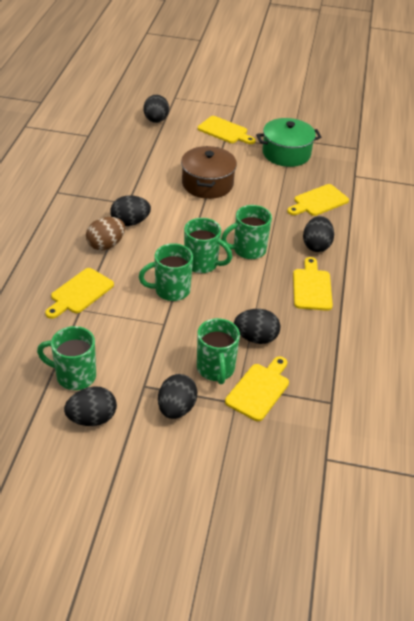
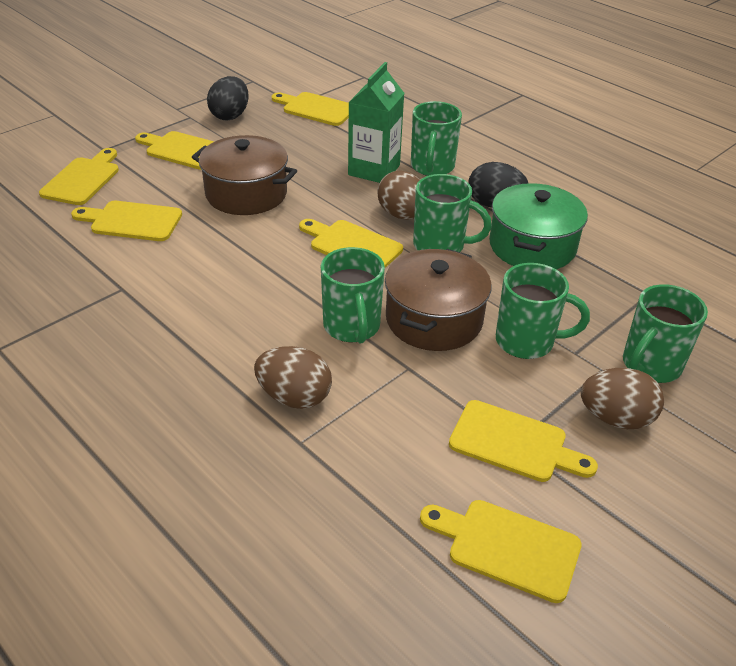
black egg: [64,386,117,426] [110,195,151,226] [143,95,169,123] [158,374,198,419] [234,309,280,344] [303,216,334,252] = 6 -> [207,76,249,120] [468,162,528,207] = 2
brown egg: [86,217,125,250] = 1 -> [254,346,332,409] [378,170,420,220] [581,368,664,429] = 3
brown pot: [181,146,237,199] = 1 -> [192,135,297,215] [385,249,492,351] = 2
green carton: none = 0 -> [348,62,404,183] = 1
yellow cutting board: [45,268,114,319] [198,116,256,144] [225,356,289,421] [287,184,349,216] [293,257,333,311] = 5 -> [39,148,119,205] [71,201,182,241] [135,131,214,170] [272,92,349,126] [299,219,403,268] [420,500,582,603] [449,400,598,482] = 7

